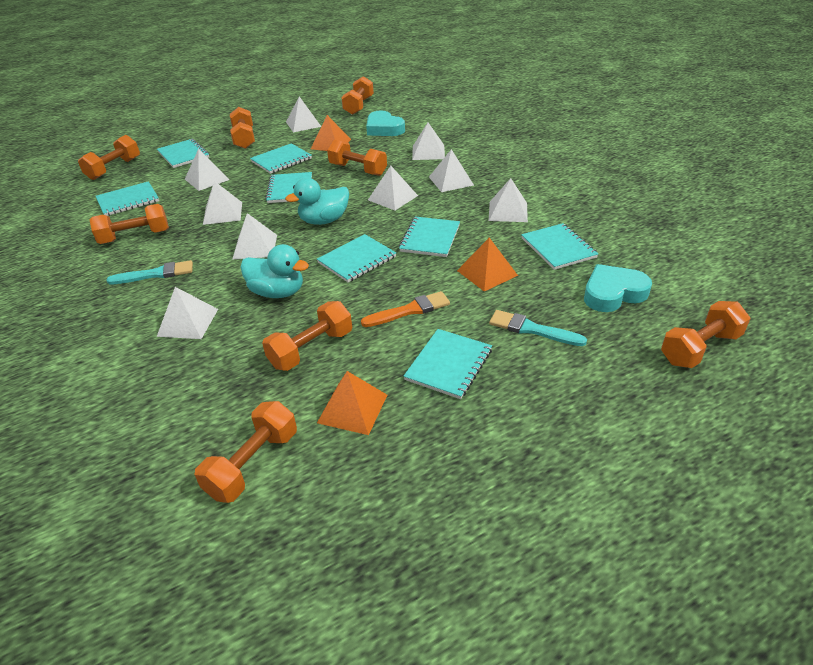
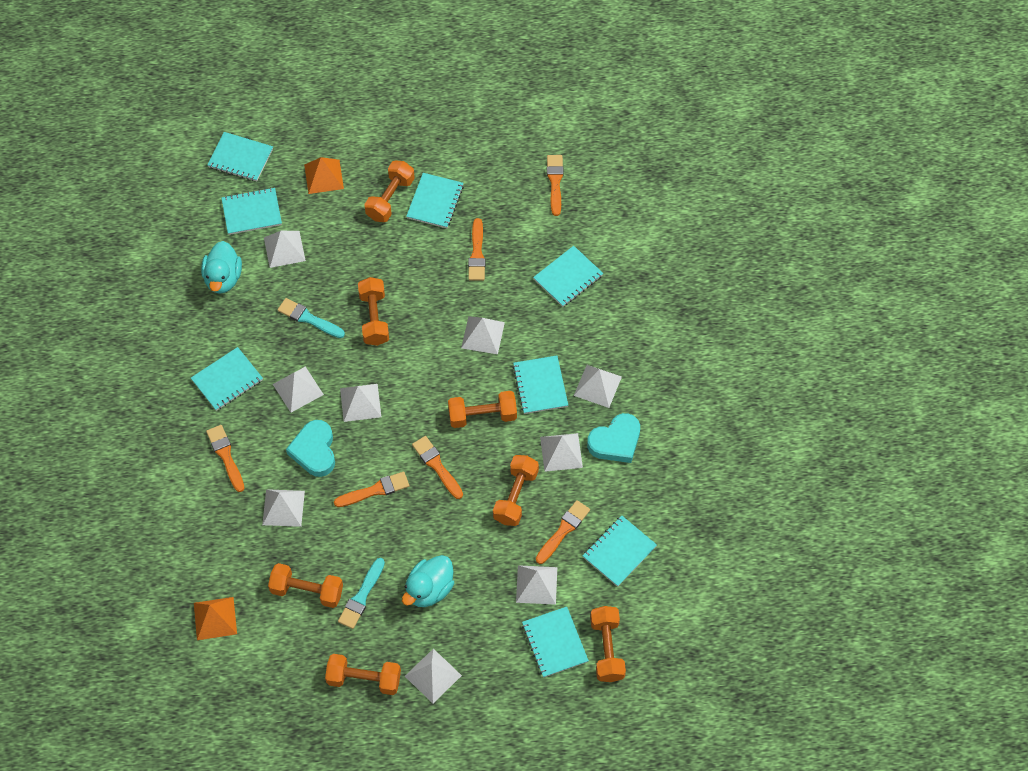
orange brush: [361,291,450,327] = 1 -> [206,425,244,492] [334,472,409,507] [412,436,463,499] [468,218,485,281] [536,500,590,564] [547,155,564,216] = 6
orange dumbbell: [78,135,140,180] [90,204,169,244] [195,401,297,503] [230,107,255,149] [262,301,352,371] [327,139,387,176] [341,76,374,115] [661,301,751,368] = 8 -> [268,563,343,608] [325,654,401,695] [358,277,389,346] [364,161,415,222] [448,391,517,428] [493,455,539,526] [590,606,626,682] = 7
orange pyramid: [311,115,351,151] [317,371,387,435] [457,238,518,291] = 3 -> [194,597,237,640] [304,157,344,194] = 2

